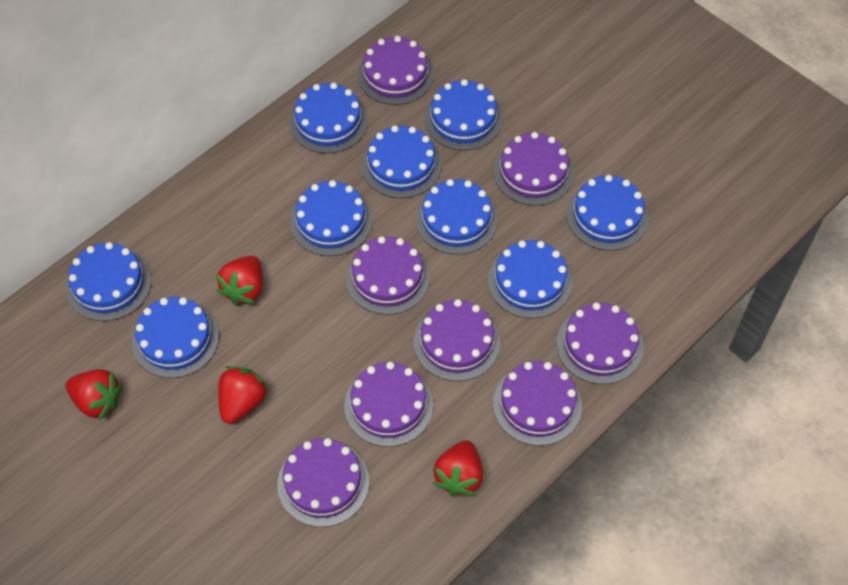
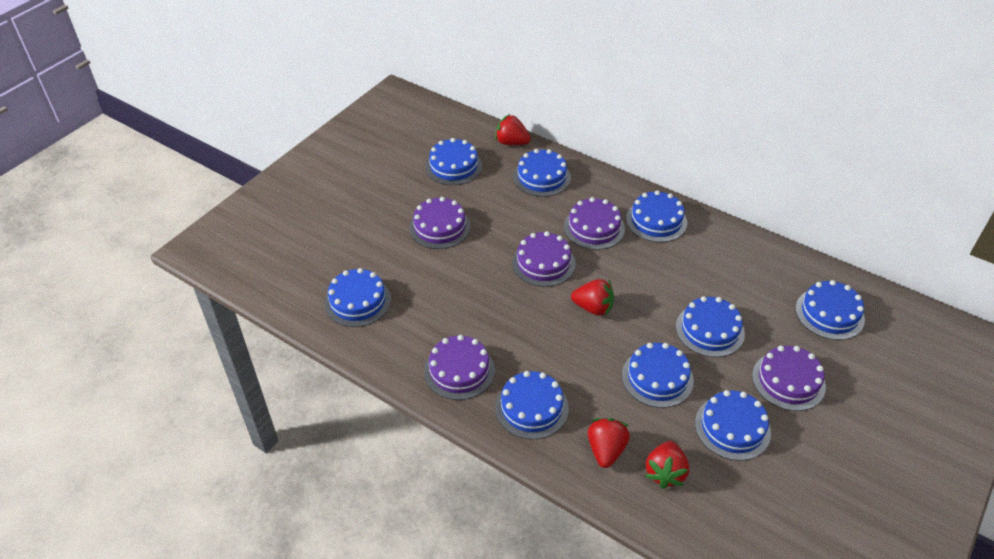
purple cake: [277,438,369,527] [344,362,433,447] [346,236,430,315] [358,36,434,105] [414,299,500,381] [493,361,582,446] [494,132,574,206] [557,302,643,384] = 8 -> [409,197,470,249] [424,335,495,400] [512,231,576,287] [564,197,625,250] [752,346,826,411] = 5

